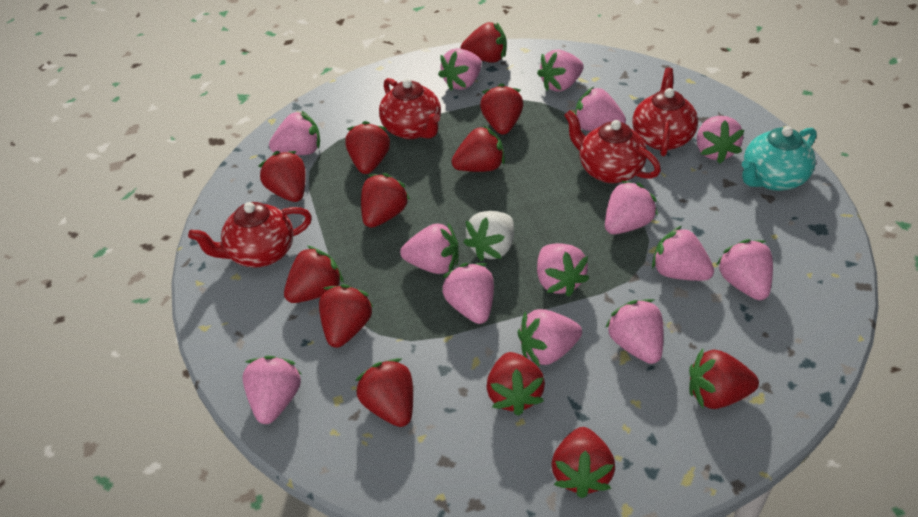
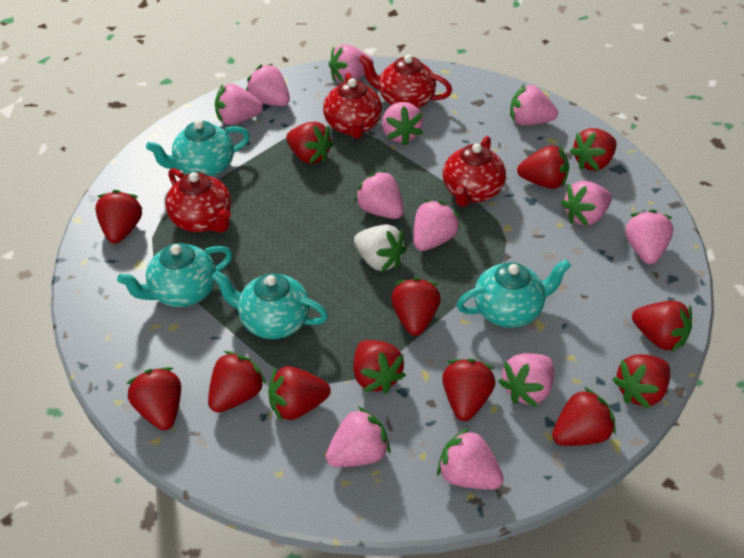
pink strawberry: [243,356,301,424] [269,110,320,155] [400,223,459,274] [438,48,482,90] [442,263,494,324] [517,309,582,367] [537,50,584,91] [537,243,589,297] [575,87,626,131] [605,180,658,234] [605,299,664,364] [652,226,714,281] [697,116,744,163] [716,239,773,300] = 14 -> [215,84,263,125] [246,64,290,106] [326,407,390,467] [329,44,374,83] [354,170,404,219] [382,102,423,145] [414,200,460,251] [437,428,504,490] [498,353,554,407] [510,84,558,125] [561,181,612,226] [625,209,673,264] = 12
red strawberry: [259,151,306,202] [284,246,344,303] [319,284,374,348] [345,121,390,174] [355,358,413,427] [361,173,410,228] [452,125,505,172] [461,22,507,63] [480,83,523,135] [486,352,545,416] [552,427,615,498] [689,348,759,409] = 12 -> [95,190,143,244] [126,367,181,430] [208,351,267,413] [268,366,331,422] [286,122,334,164] [353,340,406,394] [391,277,441,336] [442,358,496,421] [517,145,569,189] [552,387,616,446] [570,128,617,171] [612,354,670,409] [632,301,692,352] = 13
turquoise teapot: [742,126,817,191] = 1 -> [117,243,232,307] [146,120,250,177] [212,271,328,339] [457,259,571,328] = 4

